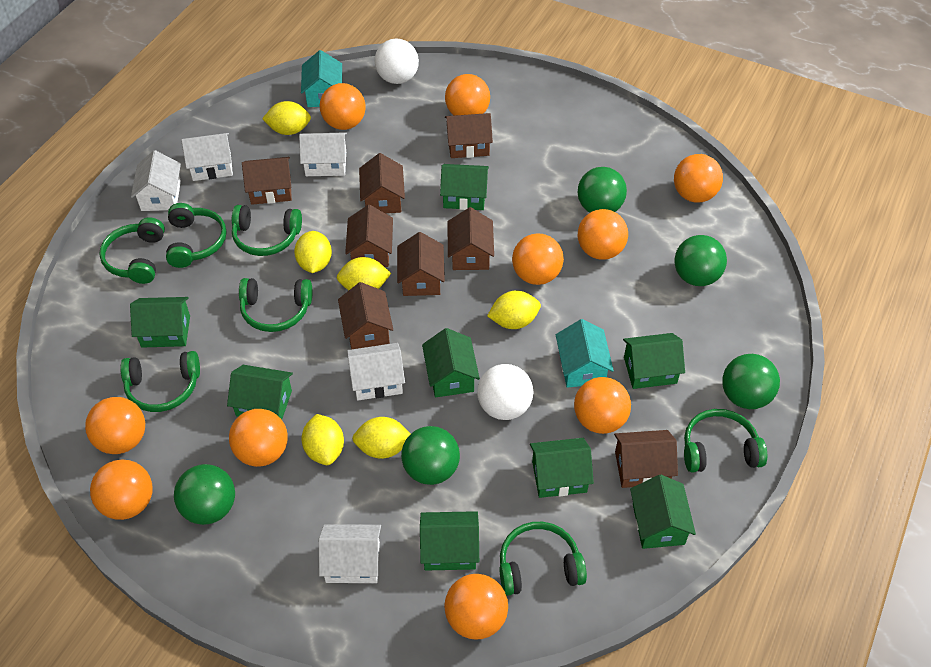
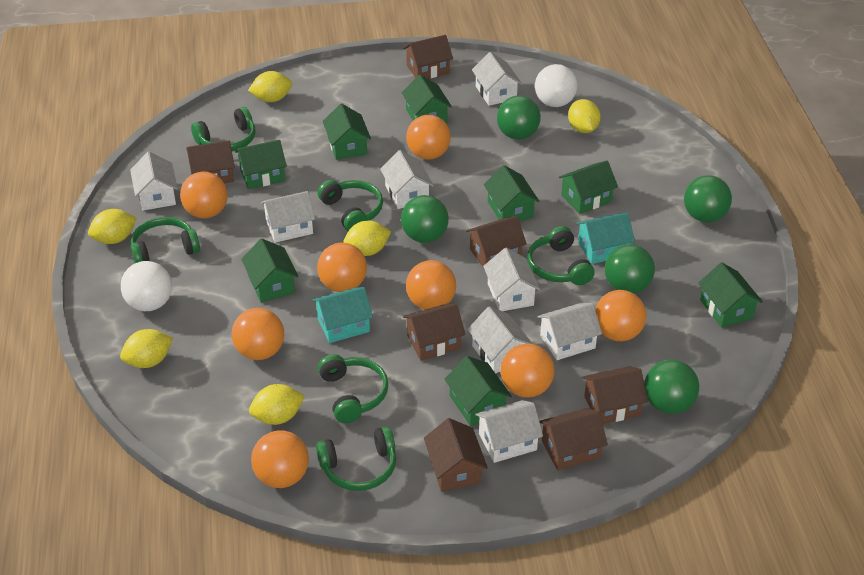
brown house: [242,157,292,205] [338,282,393,349] [345,205,393,267] [359,153,405,213] [397,232,445,296] [445,113,493,158] [448,207,494,270] [614,430,678,488] = 8 -> [186,140,235,184] [403,35,453,79] [403,303,466,361] [424,418,488,492] [466,216,527,268] [539,408,608,471] [582,366,648,424] = 7
green headphones: [99,217,165,284] [120,351,200,412] [166,203,227,268] [232,205,302,256] [239,278,312,332] [500,522,587,596] [684,409,767,473] = 7 -> [131,217,200,263] [191,107,256,151] [316,426,396,491] [318,180,383,231] [318,354,388,423] [527,226,595,285] = 6
orange ball: [85,397,145,454] [90,460,152,520] [229,409,288,467] [320,83,366,130] [444,574,508,640] [445,74,490,116] [512,233,564,285] [574,377,631,434] [578,209,628,260] [674,154,723,202] = 10 -> [180,171,228,219] [232,308,284,360] [251,431,309,488] [317,243,367,292] [406,115,451,160] [406,260,456,310] [501,344,555,398] [595,290,646,341] = 8
white house: [131,150,181,211] [181,133,233,181] [299,132,347,176] [319,524,381,583] [347,343,405,400] = 5 -> [130,152,178,211] [261,191,315,243] [380,150,434,209] [467,306,533,373] [472,52,522,106] [475,400,543,463] [483,248,540,311] [537,303,602,360] = 8

